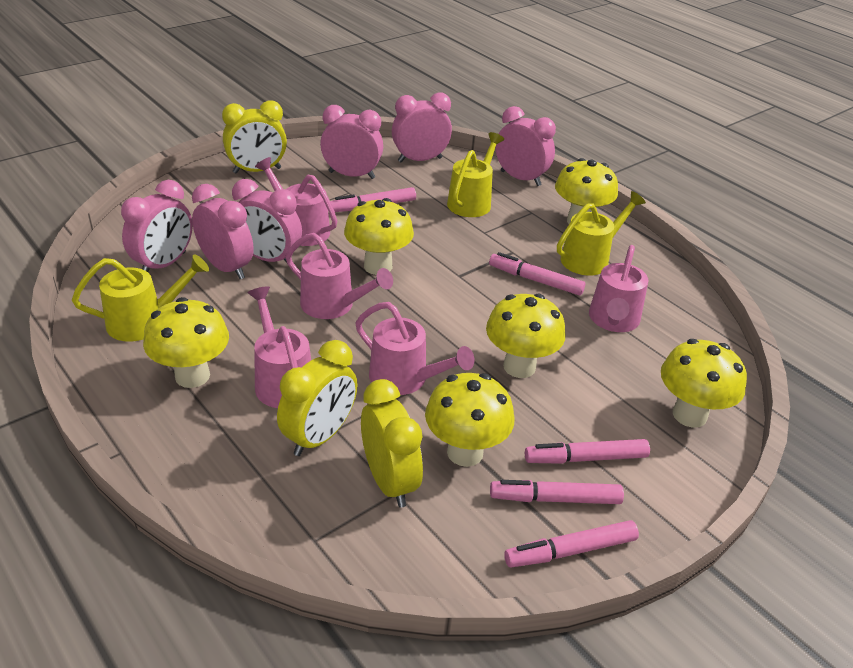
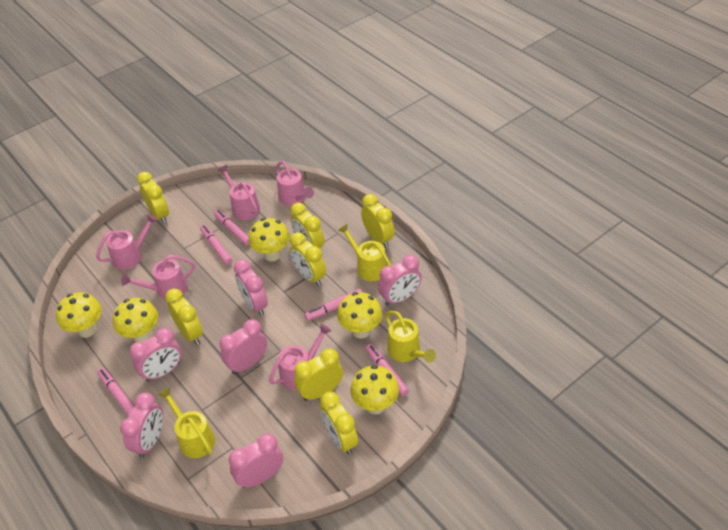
yellow clock: [222,100,287,173] [277,340,357,456] [361,379,423,508] = 3 -> [137,172,169,223] [165,289,203,345] [290,202,324,248] [290,232,326,286] [294,348,343,401] [320,392,358,455] [361,194,395,248] = 7
yellow mushroom: [143,297,229,388] [344,198,414,275] [425,373,515,467] [486,293,566,378] [555,158,618,224] [661,339,747,428] = 6 -> [56,292,102,338] [113,298,158,342] [249,218,290,262] [337,292,382,339] [350,365,399,414] = 5

